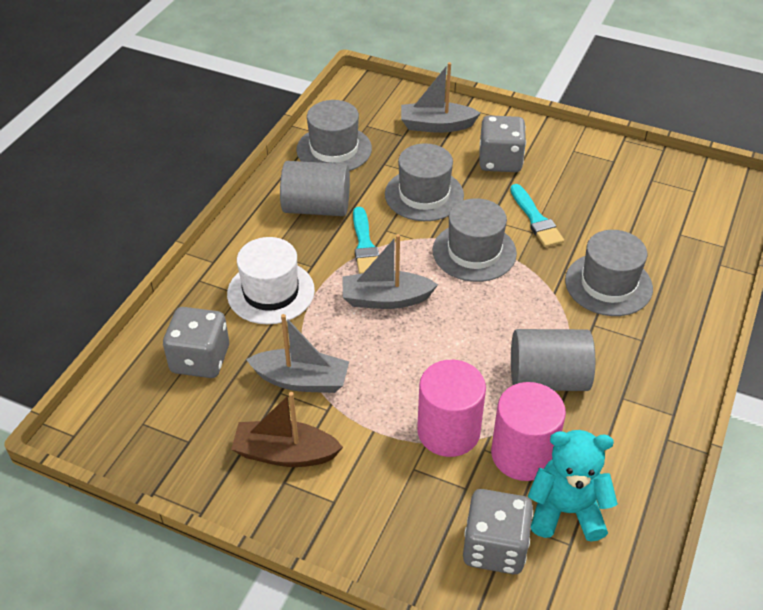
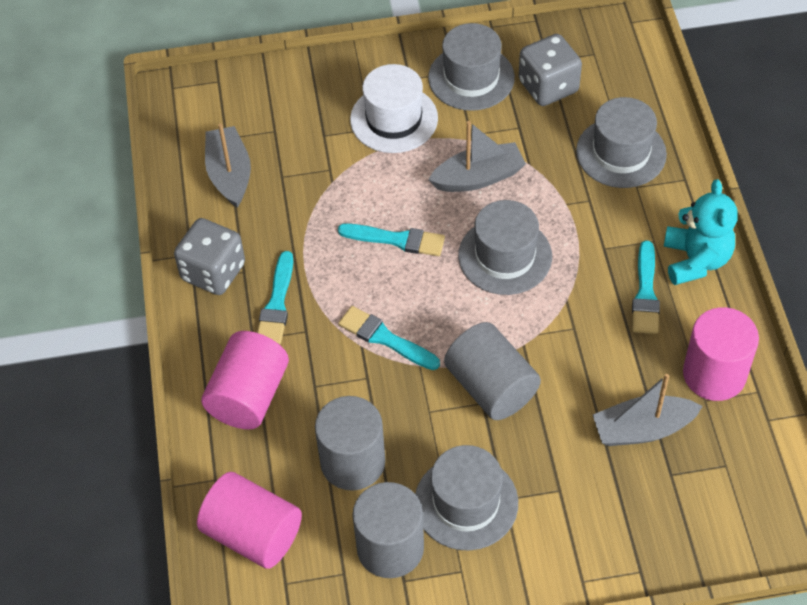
brown boat: [231,392,343,467] = 1 -> none = 0
grey cylinder: [280,161,350,216] [511,329,595,391] = 2 -> [315,396,385,491] [352,482,424,578] [444,322,541,420] = 3
grey dice: [163,307,229,378] [463,489,533,574] [479,115,526,172] = 3 -> [174,218,245,295] [519,34,582,106] = 2
pink cylinder: [417,360,486,457] [491,382,566,481] = 2 -> [197,472,302,569] [201,331,289,430] [683,307,759,401] = 3
turquoise brush: [353,207,379,274] [510,184,564,247] = 2 -> [257,251,293,344] [338,223,445,256] [338,306,440,370] [632,240,660,334] = 4

